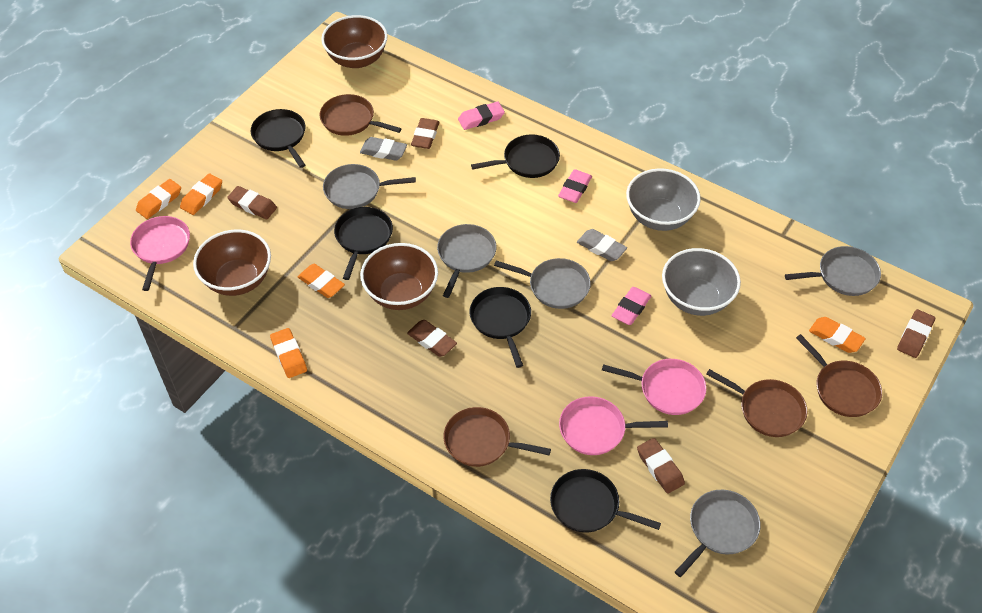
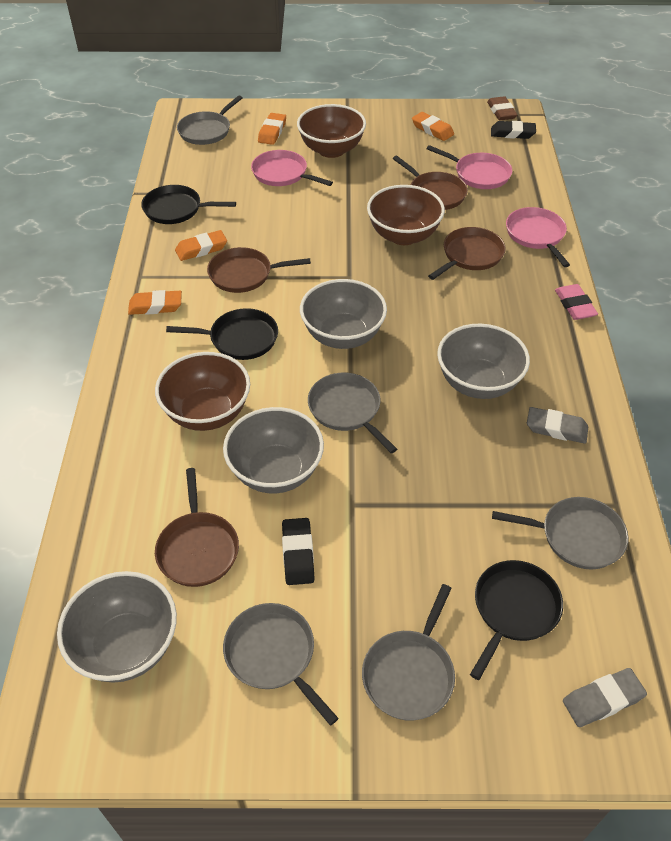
black eraser: none = 0 -> [282,518,315,585] [491,121,536,139] = 2
black pan: [251,109,305,168] [334,207,393,280] [470,287,531,368] [471,134,560,178] [550,469,661,533] = 5 -> [141,185,236,224] [166,308,278,360] [470,560,563,680] = 3
brown eraser: [227,186,277,219] [407,320,457,357] [411,118,439,149] [637,438,685,494] [897,309,935,358] = 5 -> [487,96,518,120] = 1
grey bowl: [626,168,701,231] [662,248,741,316] = 2 -> [57,571,177,683] [223,407,324,493] [300,279,387,349] [437,324,530,399] = 4
orange eraser: [136,179,181,219] [180,173,222,215] [270,328,307,378] [298,264,345,298] [809,317,866,353] = 5 -> [128,290,182,315] [175,230,227,261] [258,113,286,145] [412,112,454,141] = 4
pink eraser: [458,102,505,130] [558,169,592,203] [612,287,651,325] = 3 -> [555,284,598,320] = 1

